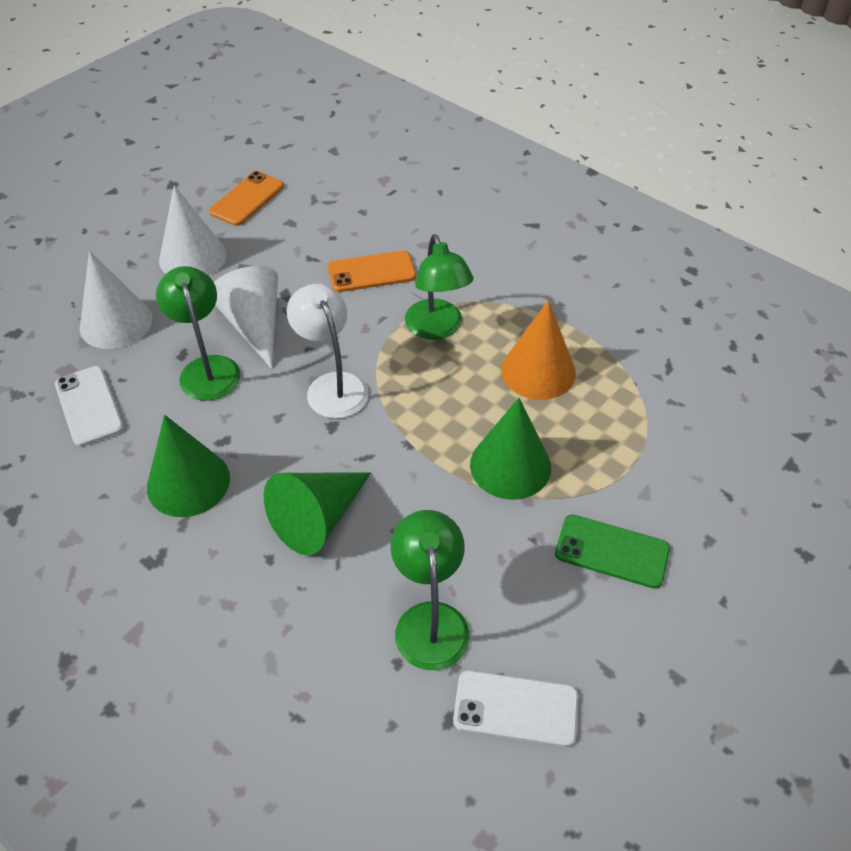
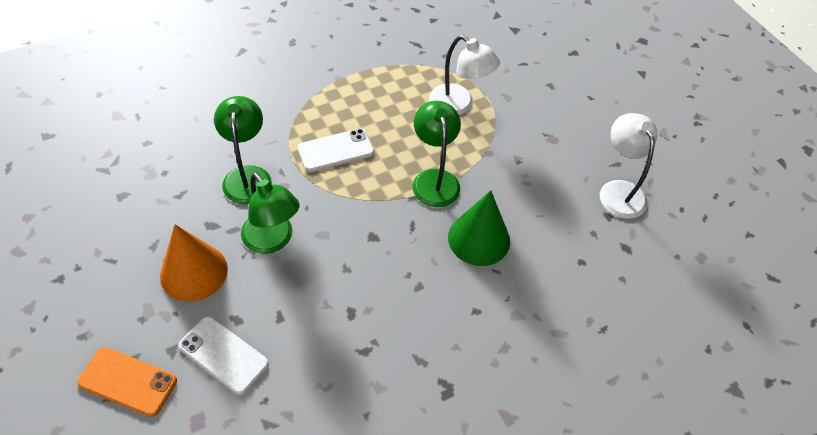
green cone: [147,415,230,517] [264,472,371,555] [470,398,551,500] = 3 -> [448,190,510,266] = 1
green phone: [555,514,670,589] = 1 -> none = 0
orange phone: [209,171,284,226] [328,250,416,292] = 2 -> [77,347,177,417] = 1
white cone: [80,251,152,349] [159,185,227,276] [214,266,278,369] = 3 -> none = 0
white lamp: [287,284,368,419] = 1 -> [429,35,500,115] [600,113,657,219] = 2

